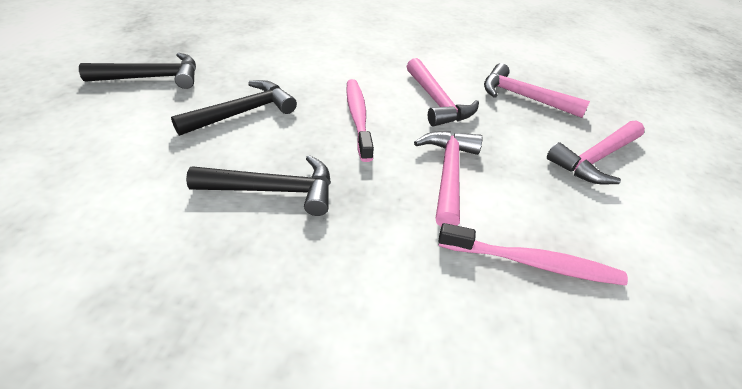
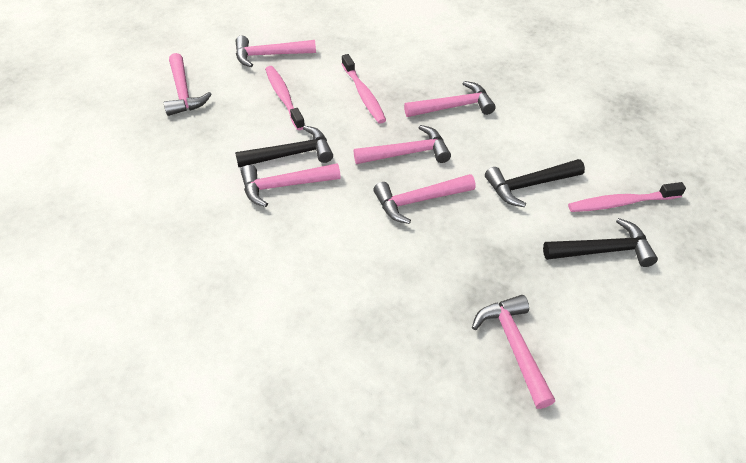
pink hammer: [407,58,479,126] [414,131,482,227] [484,63,590,118] [547,120,645,184] = 4 -> [164,53,212,116] [235,36,316,67] [241,163,341,207] [354,125,451,164] [373,174,476,224] [404,81,496,117] [472,295,555,409] = 7
pink toothbrush: [346,79,374,162] [438,223,628,285] = 2 -> [265,66,305,130] [342,54,386,124] [568,182,686,212] = 3

